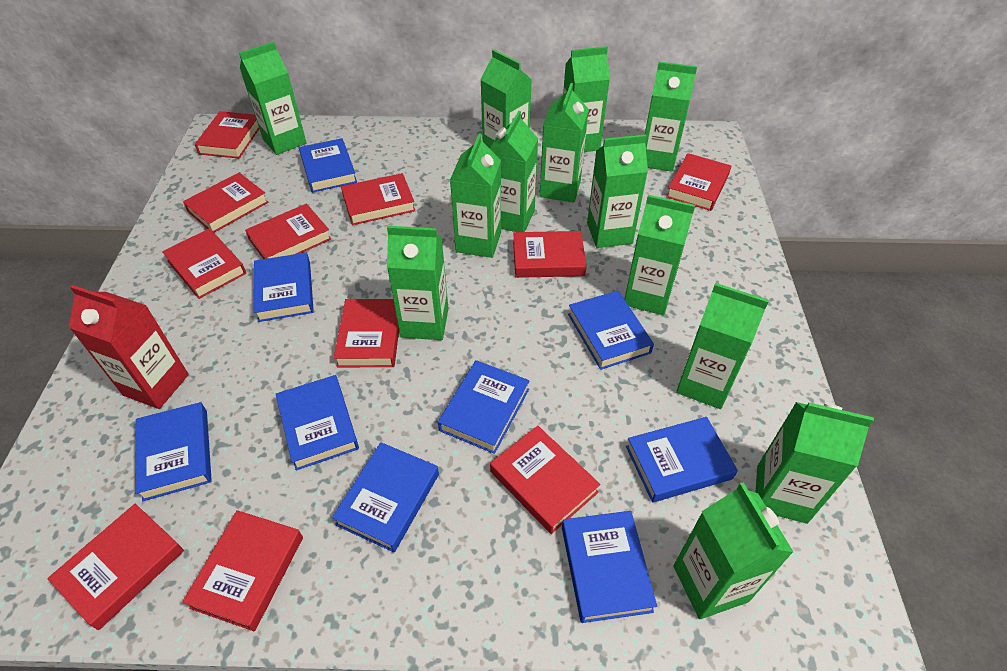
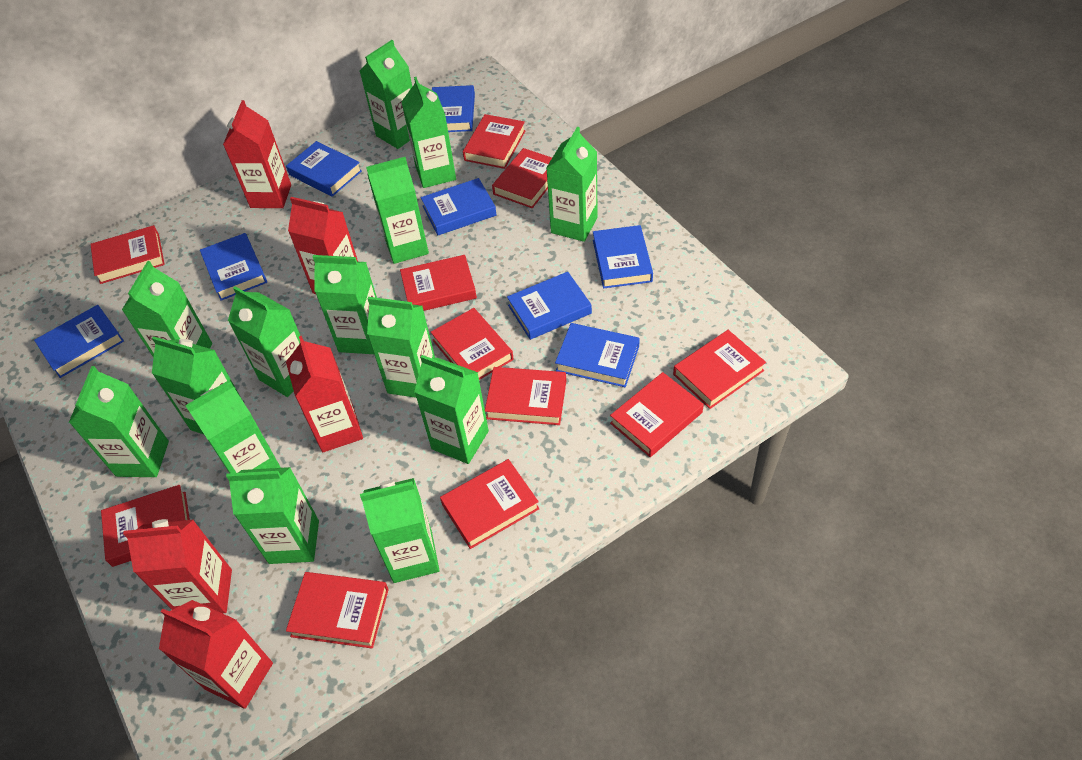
blue book: [135,402,212,501] [254,253,314,322] [276,375,359,471] [299,138,357,193] [332,442,439,552] [438,360,530,454] [562,511,657,623] [568,291,654,370] [626,417,738,503] = 9 -> [34,305,124,378] [200,233,267,301] [286,141,362,197] [421,178,496,235] [432,85,475,132] [507,272,592,340] [555,323,640,387] [593,225,653,288] = 8
green carton: [239,42,307,155] [387,226,448,340] [450,134,501,258] [480,49,532,149] [490,111,538,232] [540,83,589,203] [563,46,610,152] [587,134,648,248] [624,195,695,315] [644,62,697,172] [674,482,793,619] [676,283,769,409] [755,402,874,524] = 13 -> [69,366,169,477] [122,261,212,358] [152,336,243,434] [185,380,281,473] [226,467,319,564] [228,286,300,397] [313,255,377,354] [360,40,412,149] [360,478,440,583] [366,157,429,264] [367,297,435,398] [401,77,456,188] [414,355,489,464] [547,127,598,242] = 14
red carton: [69,285,189,409] = 1 -> [123,519,232,613] [159,600,273,709] [223,100,291,208] [286,336,363,453] [288,197,358,294] = 5

